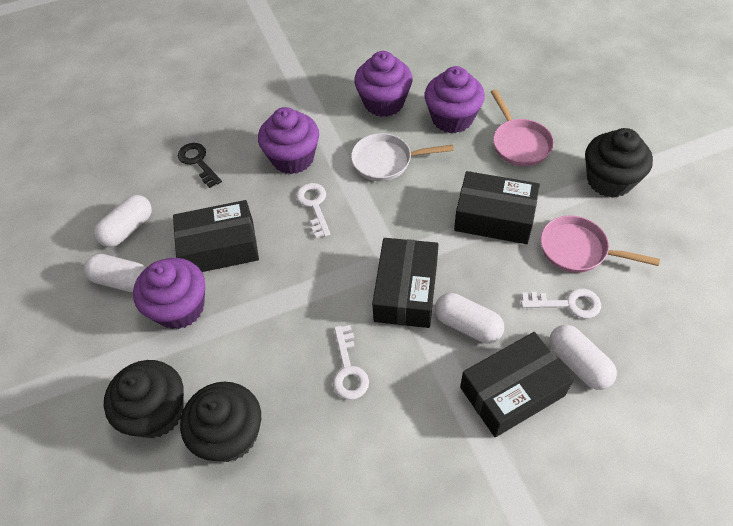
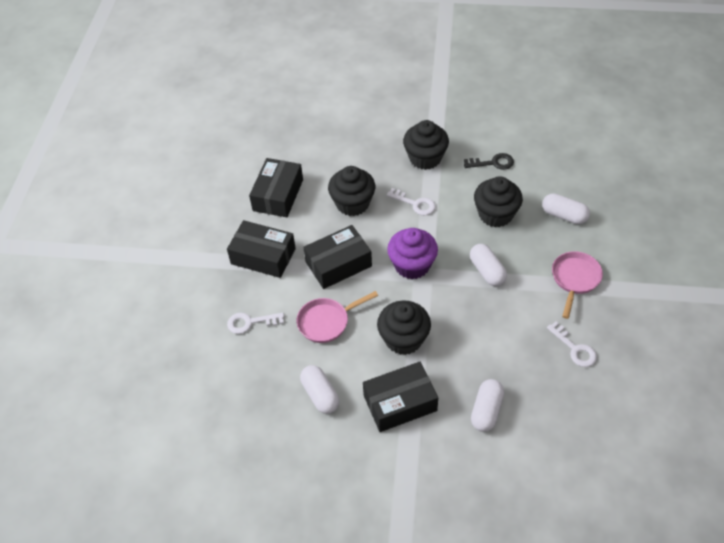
black cupcake: [104,360,184,438] [180,382,261,462] [585,128,653,198] = 3 -> [328,166,375,216] [377,300,431,355] [403,120,449,170] [474,176,523,227] = 4
purple cupcake: [133,258,205,329] [258,107,319,174] [354,51,413,117] [425,66,485,133] = 4 -> [387,228,438,279] = 1
white pan: [351,133,454,181] = 1 -> none = 0

